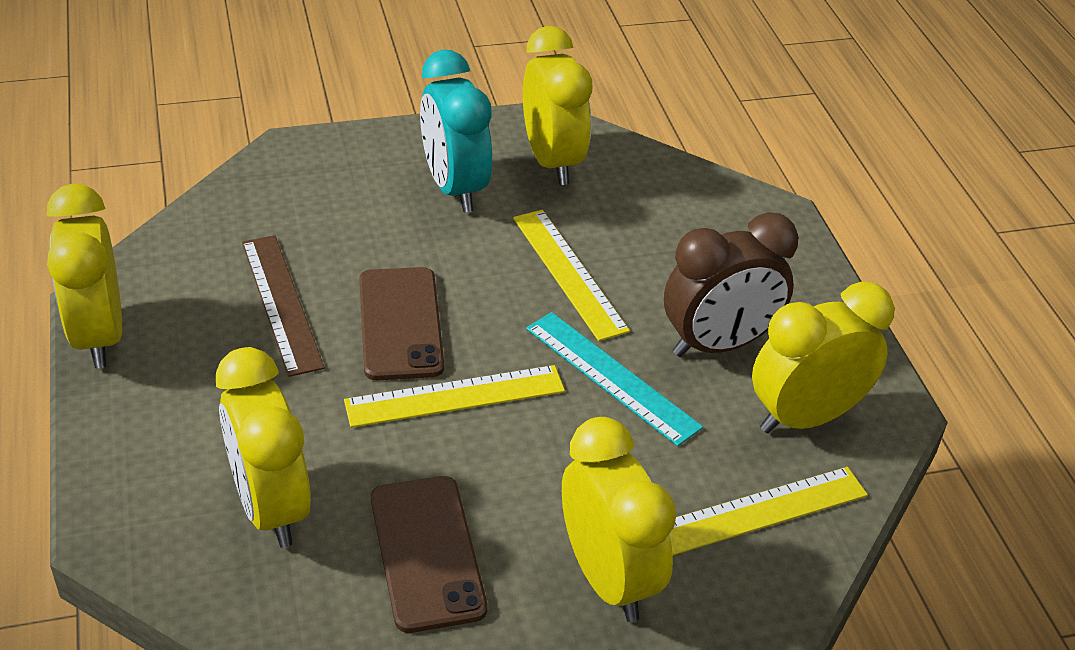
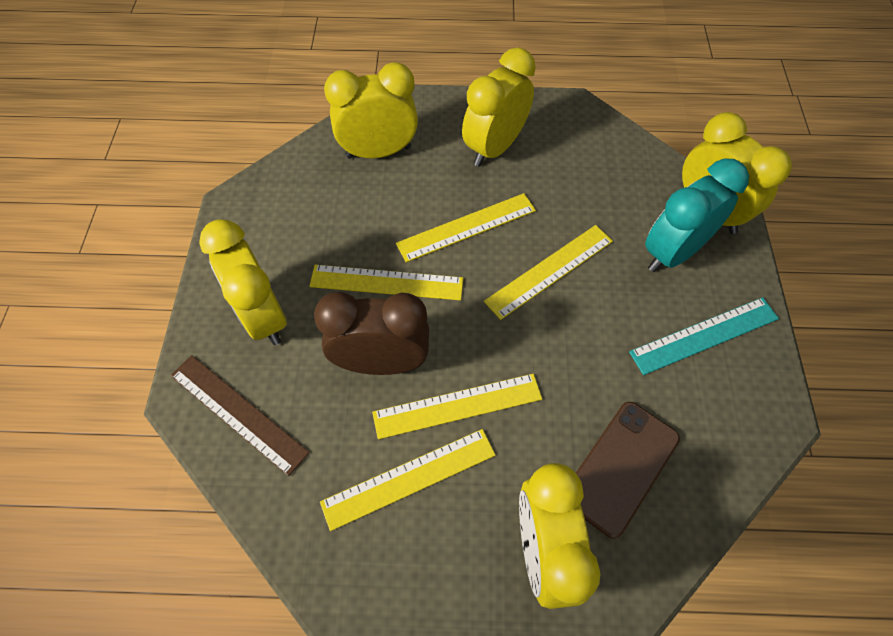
brown phone: [359,267,444,380] [371,476,487,633] = 2 -> [576,402,680,538] = 1
yellow ruler: [344,365,565,428] [513,210,630,341] [670,467,868,555] = 3 -> [309,265,463,301] [320,429,496,531] [372,374,542,439] [396,193,536,262] [484,225,613,320] = 5

